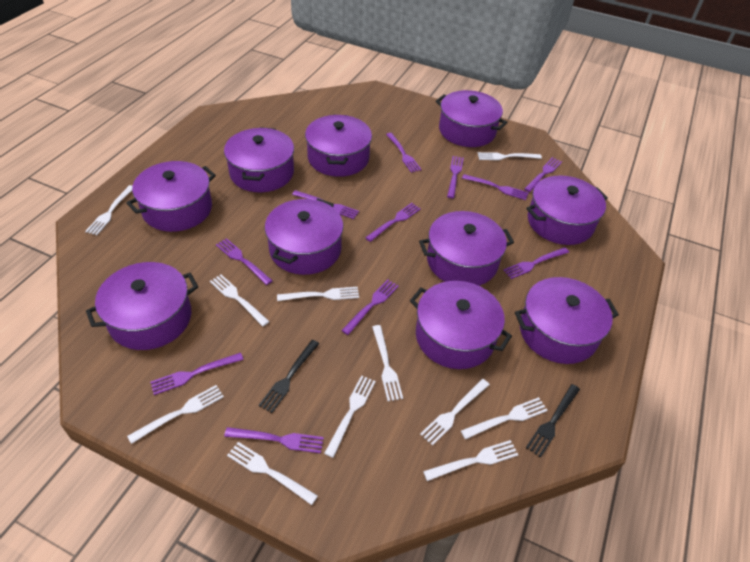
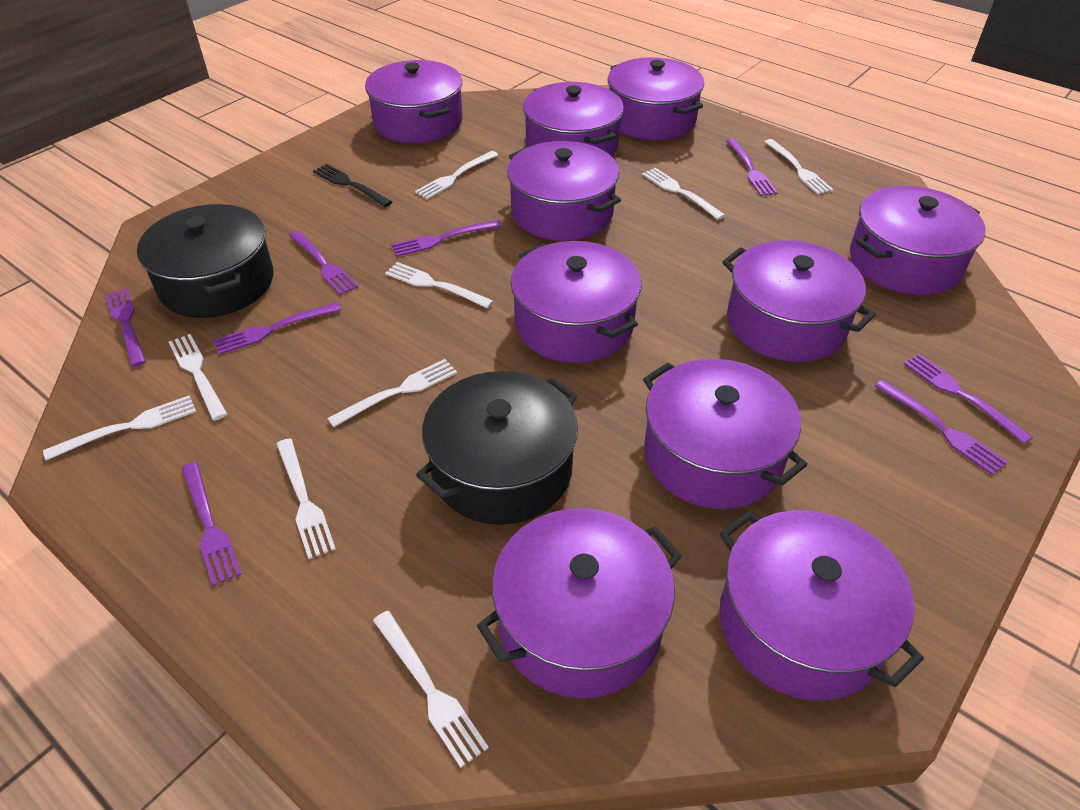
black fork: [259,340,319,413] [526,384,580,458] = 2 -> [313,164,392,207] = 1
black pot: none = 0 -> [137,204,273,318] [416,371,578,525] = 2
purple fork: [150,353,244,395] [216,238,273,285] [224,427,324,453] [292,190,359,219] [341,279,399,335] [365,203,421,242] [386,133,422,173] [447,156,464,198] [462,174,529,200] [503,247,569,279] [524,157,562,192] = 11 -> [105,287,146,367] [181,462,241,586] [213,302,341,355] [289,231,359,295] [391,220,502,257] [726,139,778,196] [875,380,1008,475] [904,354,1033,444] = 8
white fork: [85,185,132,235] [127,385,224,444] [210,274,270,326] [227,442,318,505] [277,287,359,301] [324,375,376,458] [372,325,403,401] [420,379,490,446] [423,440,518,481] [461,397,548,439] [478,152,542,160] = 11 -> [43,395,196,461] [169,334,227,420] [277,438,336,559] [327,359,457,427] [373,611,489,768] [385,262,494,309] [415,151,498,199] [642,168,725,220] [764,139,833,195] = 9

